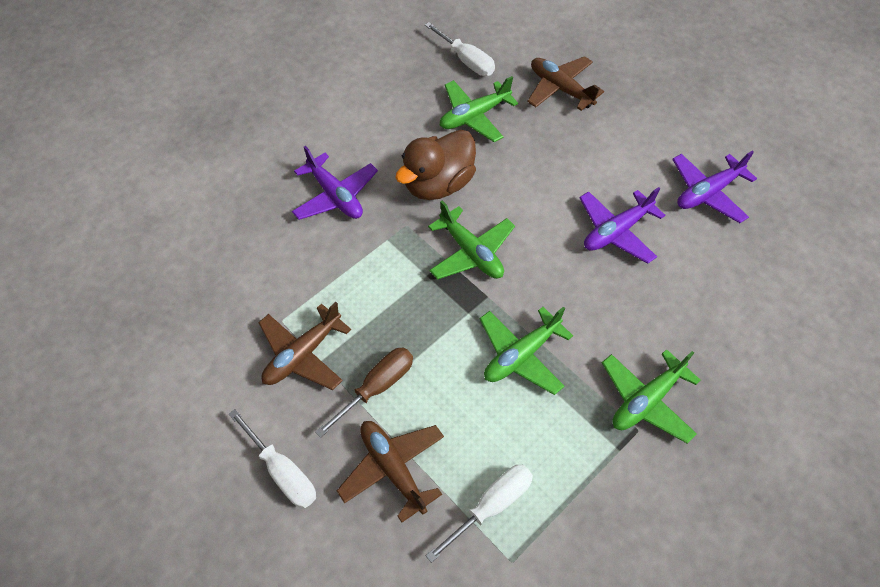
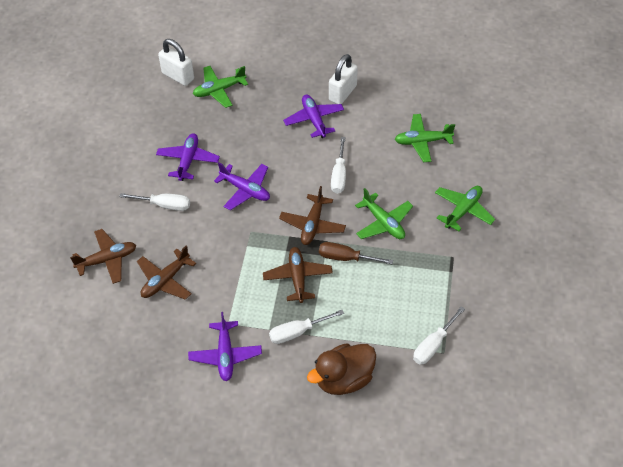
brown plane: [258,302,351,390] [337,421,444,523] [527,56,604,111] = 3 -> [70,229,136,284] [137,246,196,300] [263,247,333,303] [279,186,346,245] = 4
purple plane: [292,146,378,220] [579,187,665,264] [672,151,757,223] = 3 -> [156,133,220,181] [188,312,262,381] [214,162,270,210] [283,95,344,138] = 4
white padlock: none = 0 -> [158,39,194,86] [329,54,358,104] = 2
white screwdriver: [229,409,316,508] [425,22,495,76] [426,465,533,563] = 3 -> [119,193,190,211] [269,310,344,344] [331,137,346,193] [413,306,465,365] = 4

